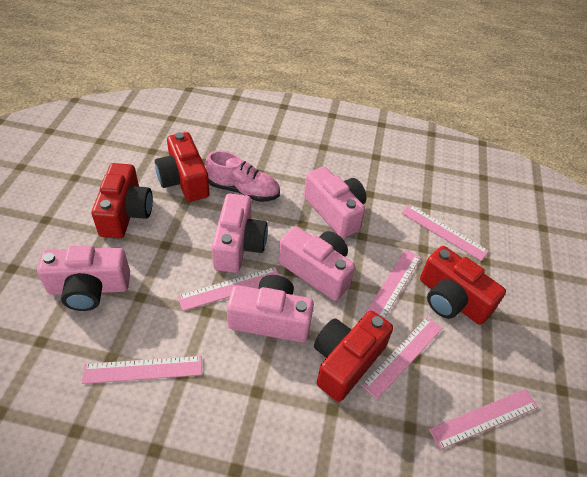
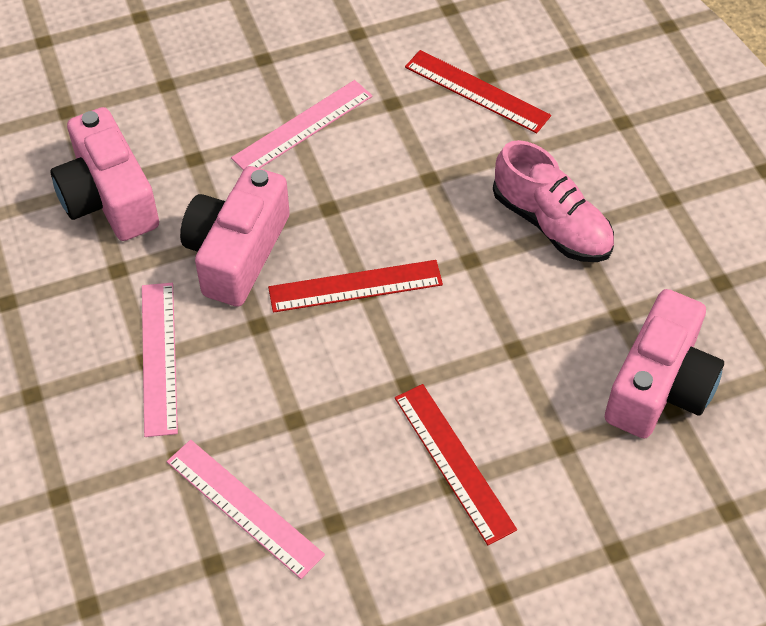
pink camera: [37,245,130,311] [212,194,268,273] [227,275,314,343] [278,226,355,301] [304,166,366,238] = 5 -> [50,107,159,241] [180,166,290,307] [605,289,724,439] = 3
pink ruler: [82,356,202,384] [178,267,279,311] [361,317,442,399] [364,250,421,318] [401,204,489,261] [429,389,538,450] = 6 -> [142,283,178,437] [167,440,325,579] [231,80,373,170] = 3
red camera: [92,163,153,238] [155,132,210,202] [314,311,393,402] [420,246,506,325] = 4 -> none = 0
red ruler: none = 0 -> [268,260,443,313] [395,384,517,545] [405,50,551,134] = 3

